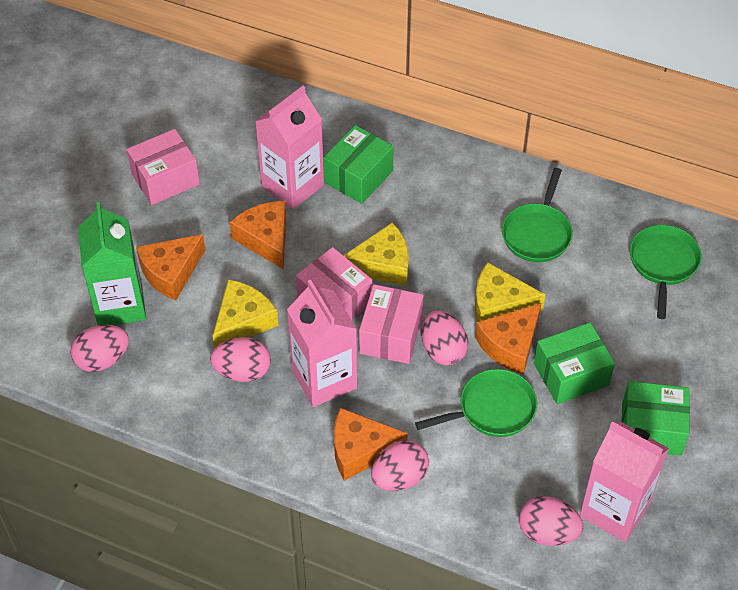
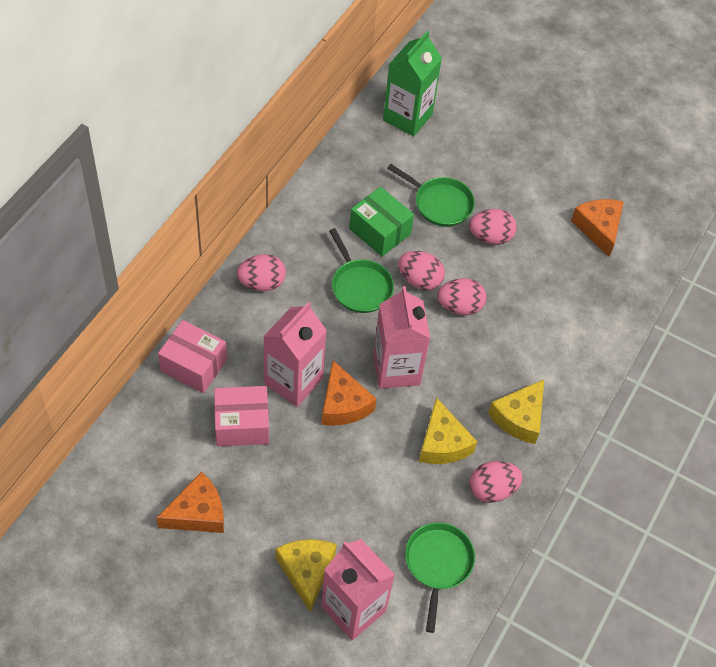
green box: [323,125,394,204] [534,322,615,404] [621,381,690,456] = 3 -> [349,187,414,257] = 1
orange cheese: [136,234,205,300] [229,201,286,270] [334,408,408,481] [475,303,541,375] = 4 -> [156,472,224,533] [322,360,377,426] [571,199,624,257] = 3
pink box: [127,129,200,205] [296,247,372,320] [359,284,424,364] = 3 -> [158,320,227,393] [214,386,269,446] = 2

